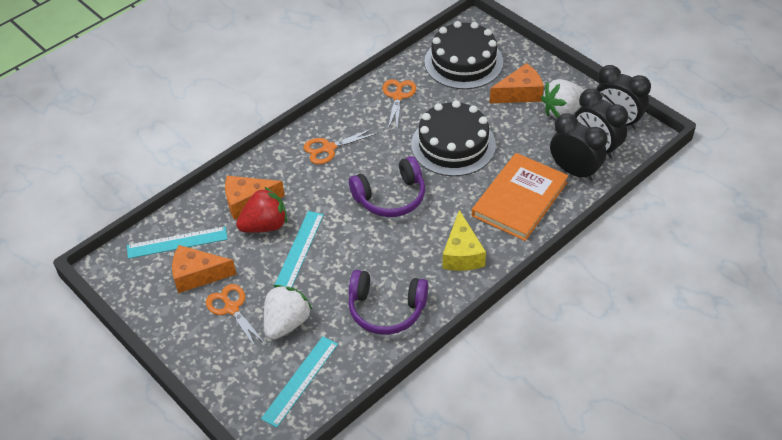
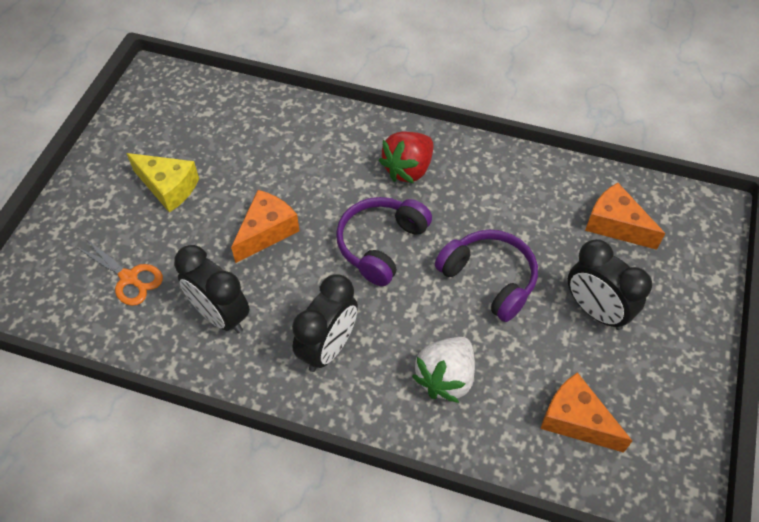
black cake: [411,100,496,176] [424,21,503,89] = 2 -> none = 0
orange book: [472,153,568,241] = 1 -> none = 0
orange scissors: [206,284,265,350] [304,128,378,164] [383,79,416,129] = 3 -> [76,238,163,306] = 1
turquoise ruler: [127,226,228,259] [261,336,338,428] [275,211,324,288] = 3 -> none = 0
white strawberry: [264,285,313,340] [541,79,585,118] = 2 -> [412,337,475,403] = 1

